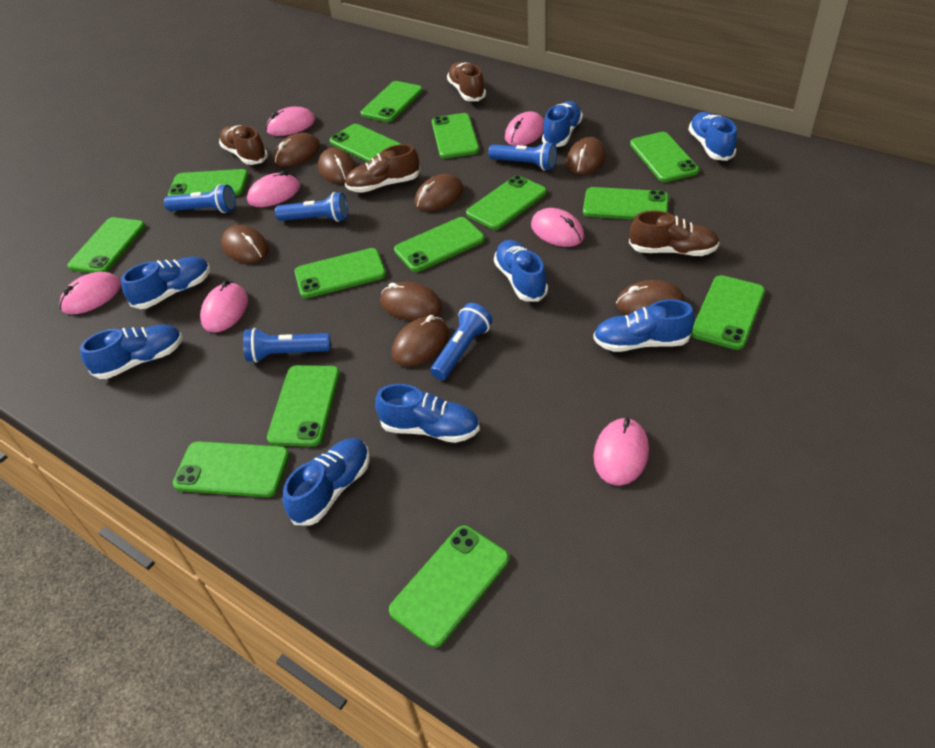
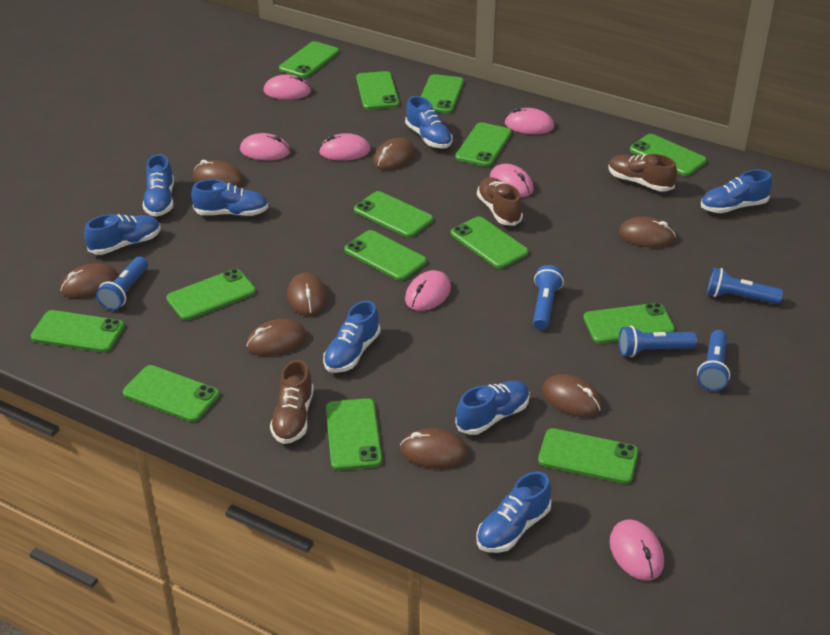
brown shoe: [219,125,268,165] [345,144,420,193] [447,62,486,101] [629,210,719,256] = 4 -> [270,360,314,444] [477,177,523,226] [608,154,677,192] = 3

